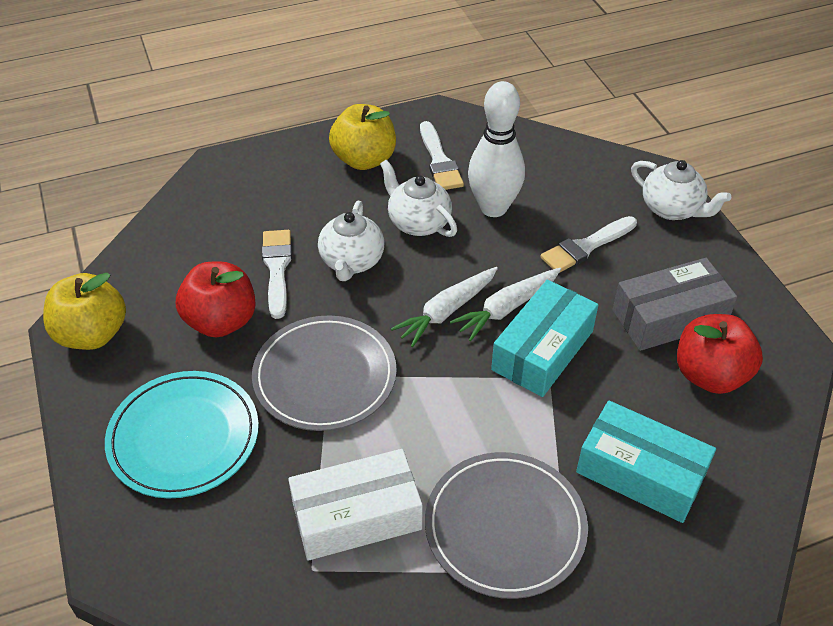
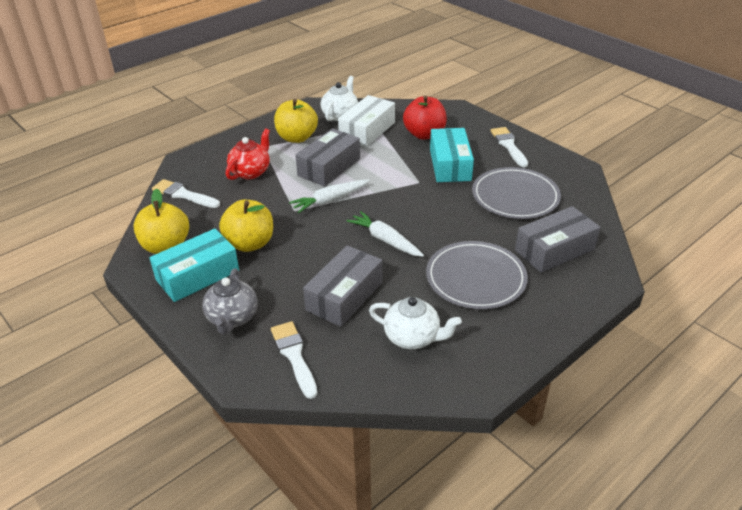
grey box: [613,258,737,351] = 1 -> [295,128,360,187] [303,245,382,327] [515,206,600,273] = 3
grey teapot: none = 0 -> [202,268,258,334] = 1
red apple: [176,262,256,337] [677,314,763,394] = 2 -> [403,96,447,140] = 1
red teapot: none = 0 -> [226,128,270,180] = 1
turquoise plate: [105,371,259,499] = 1 -> none = 0
white bowling pin: [468,81,525,217] = 1 -> none = 0
white teapot: [318,201,384,281] [380,160,457,237] [631,160,731,220] = 3 -> [321,76,358,121] [369,297,462,349] = 2
yellow apple: [43,273,126,350] [329,104,396,170] = 2 -> [133,189,189,254] [219,200,273,252] [274,99,318,143] = 3

